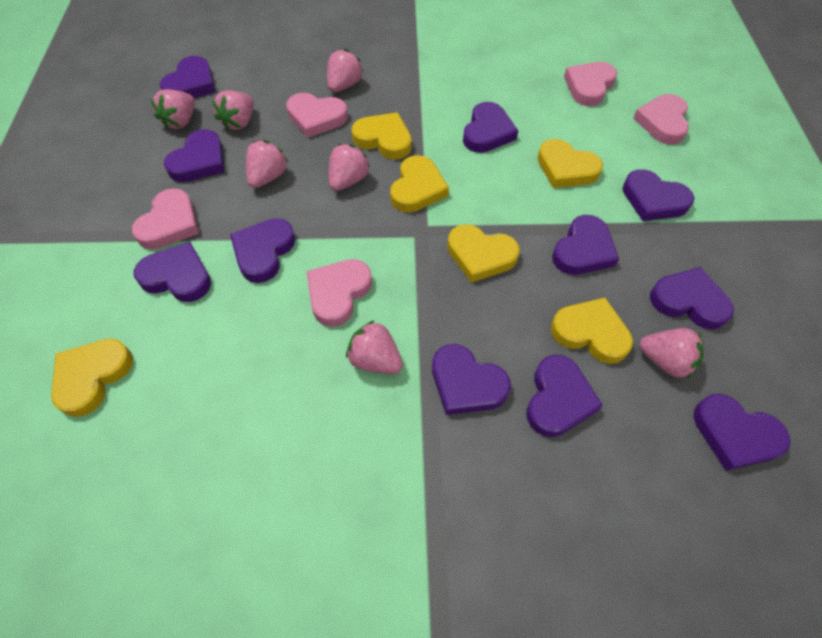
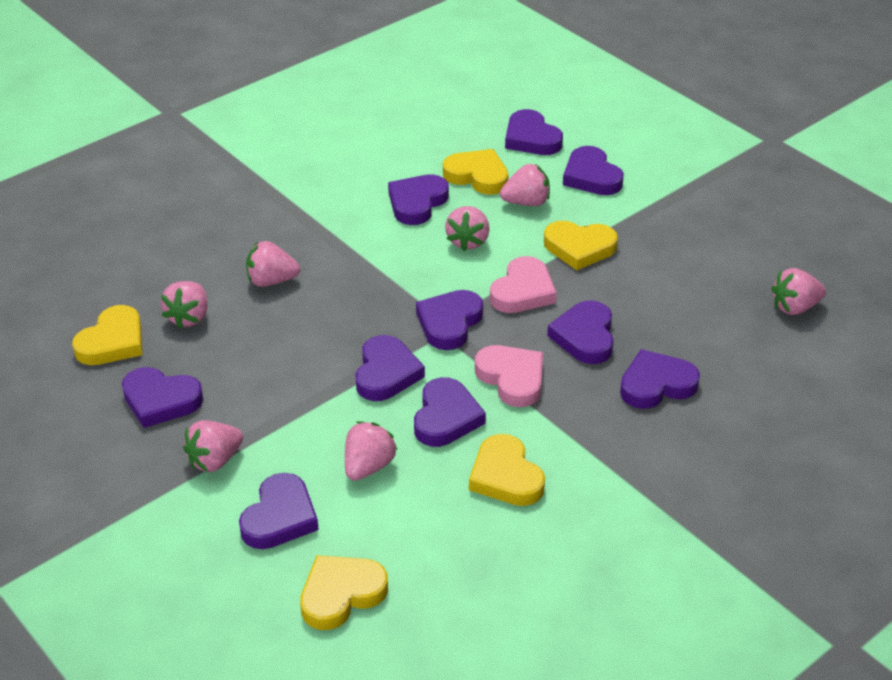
pink heart: [132,188,199,250] [286,93,348,138] [307,259,372,327] [564,62,617,106] [633,94,689,145] = 5 -> [475,345,543,407] [490,256,557,313] = 2
purple heart: [134,242,211,302] [160,56,215,98] [164,129,224,182] [230,218,295,283] [432,344,511,415] [463,102,518,153] [527,355,603,437] [552,215,619,275] [623,169,694,221] [650,267,734,330] [694,393,790,471] = 11 -> [122,367,203,428] [239,473,319,549] [355,335,425,401] [388,174,449,225] [414,377,486,447] [416,290,483,350] [505,109,563,155] [547,300,614,364] [563,146,624,195] [620,349,700,409] = 10
yellow heart: [51,339,133,417] [351,112,412,160] [390,155,449,213] [447,224,520,283] [537,139,603,188] [551,298,633,364] = 6 -> [72,305,142,365] [300,555,388,630] [443,149,508,195] [469,434,545,506] [544,221,618,270] = 5

